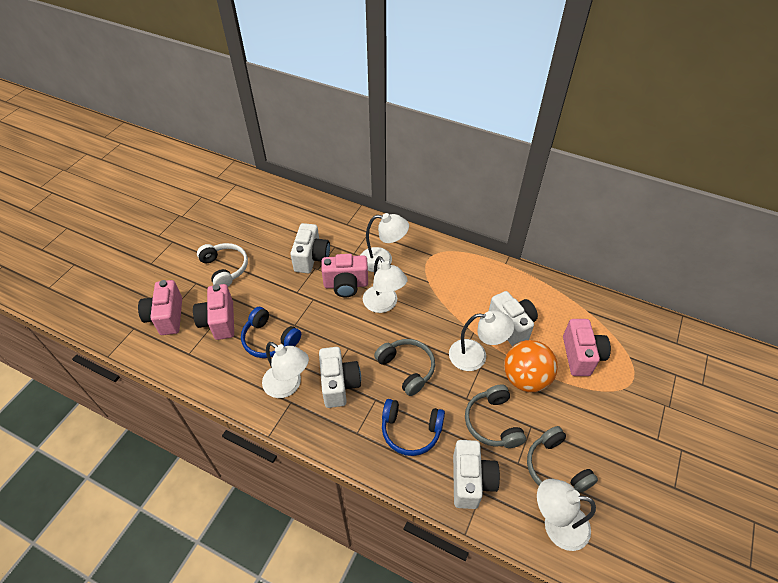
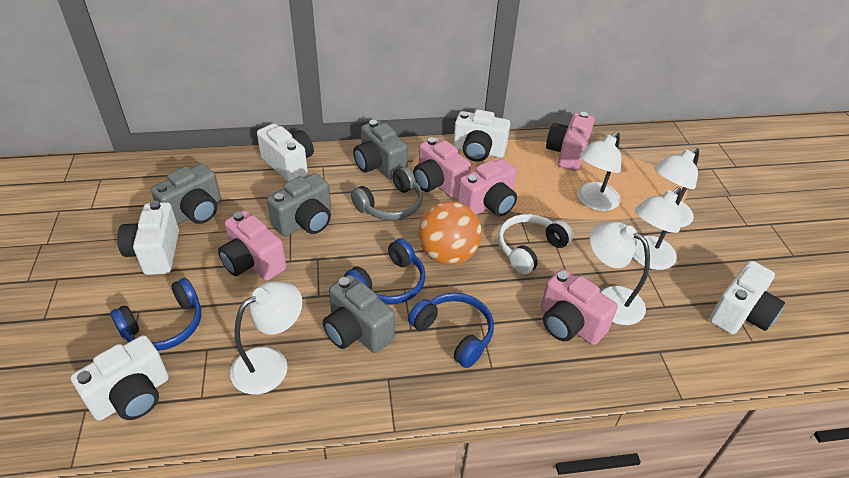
blue headphones: [241,307,301,358] [382,399,445,456] = 2 -> [110,278,201,351] [344,238,426,305] [408,293,494,368] = 3
grey camera: none = 0 -> [151,164,221,225] [267,173,331,236] [323,275,395,353] [353,120,408,180] = 4
grey headphones: [374,339,435,396] [465,384,526,448] [527,426,598,493] = 3 -> [351,167,423,220] = 1
pink camera: [138,280,182,335] [193,284,234,340] [321,254,368,297] [563,319,611,376] = 4 -> [218,210,286,280] [413,137,471,198] [457,159,517,216] [541,269,618,345] [546,112,594,171] = 5
white camera: [290,223,330,273] [319,347,361,408] [453,440,500,509] [489,291,538,346] = 4 -> [71,335,169,421] [117,201,179,275] [257,123,314,182] [453,110,510,162] [709,261,785,334] = 5

